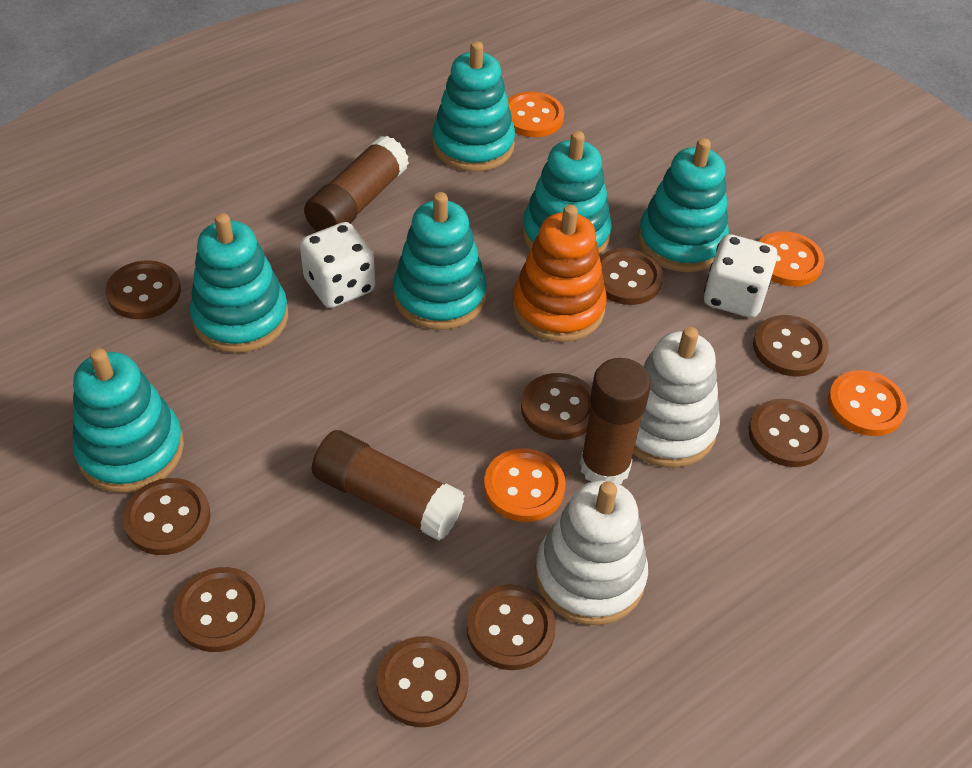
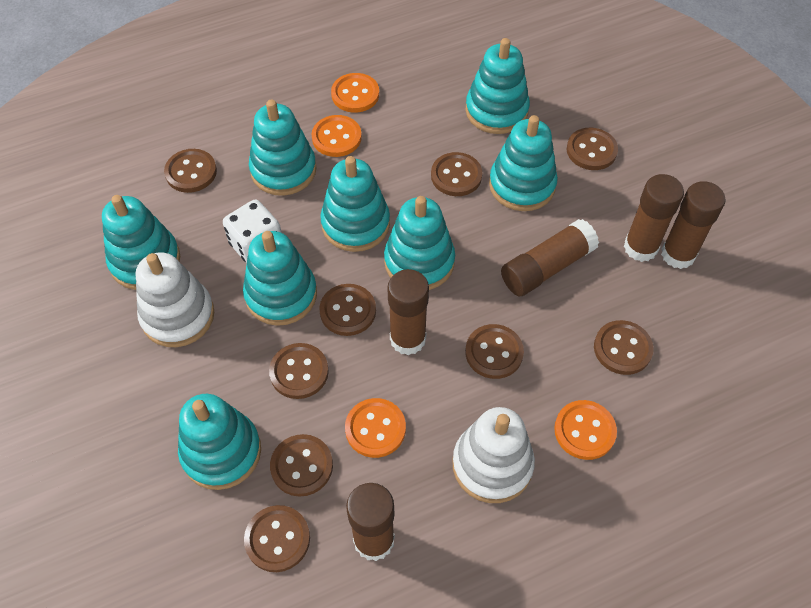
brown glue stick: [304,136,409,232] [312,430,465,540] [580,358,651,484] = 3 -> [346,483,395,561] [387,269,429,355] [501,219,599,297] [624,174,684,262] [661,181,726,269] = 5
orange stacking toy: [512,205,607,342] = 1 -> none = 0
turquoise stacking toy: [73,348,184,493] [190,213,288,353] [393,192,487,330] [432,41,515,172] [522,131,612,255] [638,138,729,272] = 6 -> [102,195,180,290] [178,394,261,490] [243,231,317,326] [249,100,316,196] [320,156,390,252] [384,196,455,290] [465,38,530,134] [489,115,558,211] = 8
white dice: [300,222,375,308] [704,234,778,318] = 2 -> [223,200,282,263] = 1

